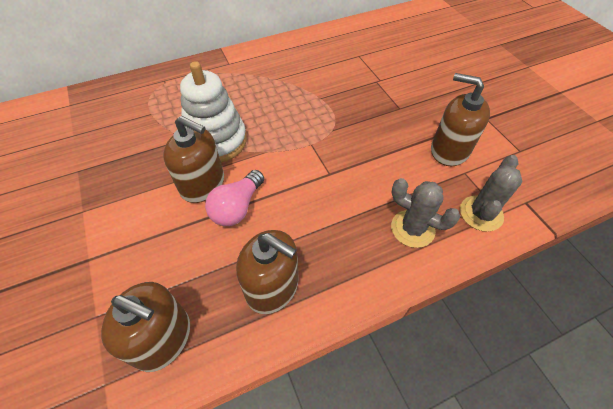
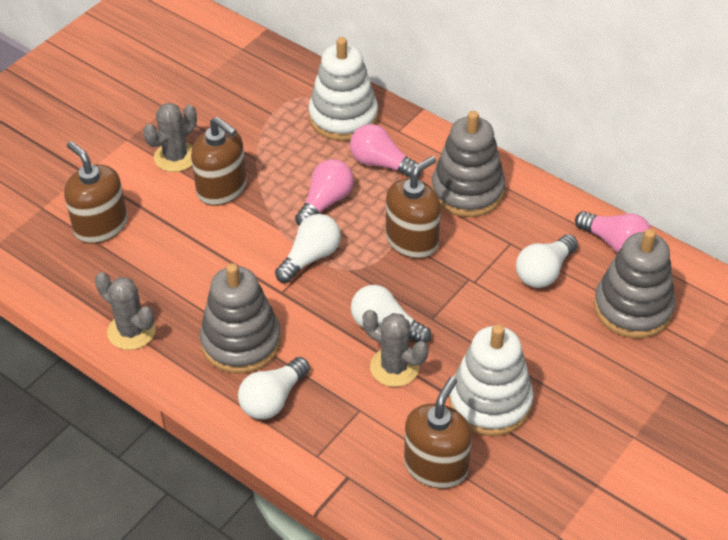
grey cactus: [391,178,460,248] [460,155,522,232] = 2 -> [95,272,156,350] [143,103,197,172] [362,310,429,387] = 3
grey stacking toy: none = 0 -> [200,263,281,374] [432,111,505,217] [594,229,675,338] = 3
pink light bulb: [205,170,264,226] = 1 -> [295,159,354,226] [350,124,421,178] [575,211,651,253] = 3
white light bulb: none = 0 -> [238,357,310,420] [275,214,341,283] [351,285,431,343] [516,234,578,288] = 4
white stacking toy: [180,61,247,163] = 1 -> [309,37,378,141] [449,324,533,436] = 2

